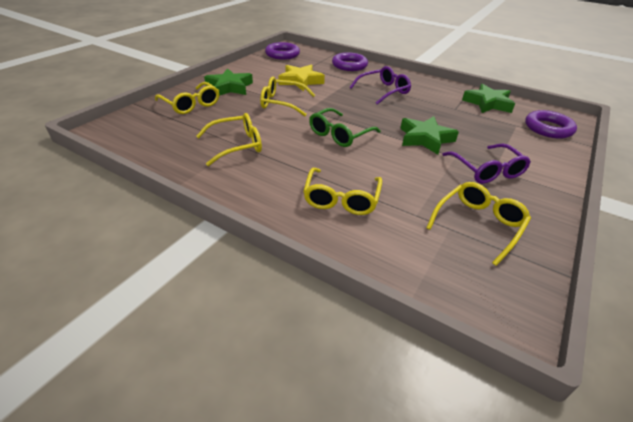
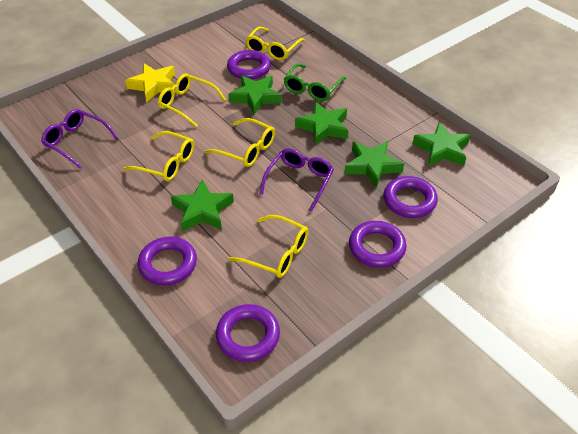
green star: [204,68,253,96] [400,116,459,155] [462,84,515,113] = 3 -> [171,179,234,231] [228,75,281,114] [295,102,348,145] [344,141,404,188] [413,122,471,166] = 5
purple ring: [265,42,300,60] [332,52,368,71] [525,110,577,139] = 3 -> [138,236,197,285] [216,304,280,362] [227,50,271,79] [349,221,407,268] [384,176,438,218] = 5

